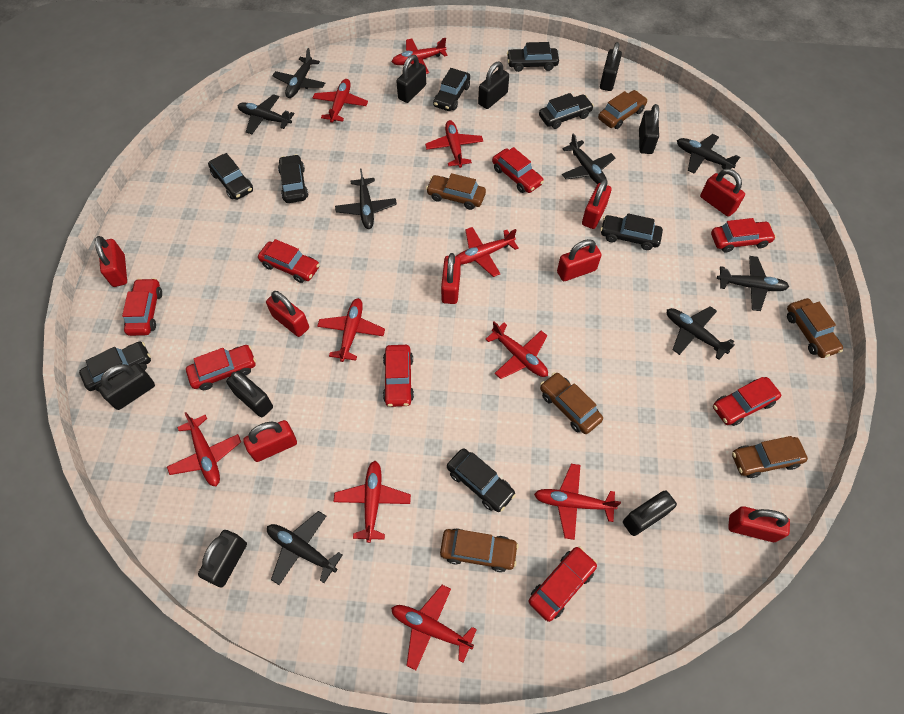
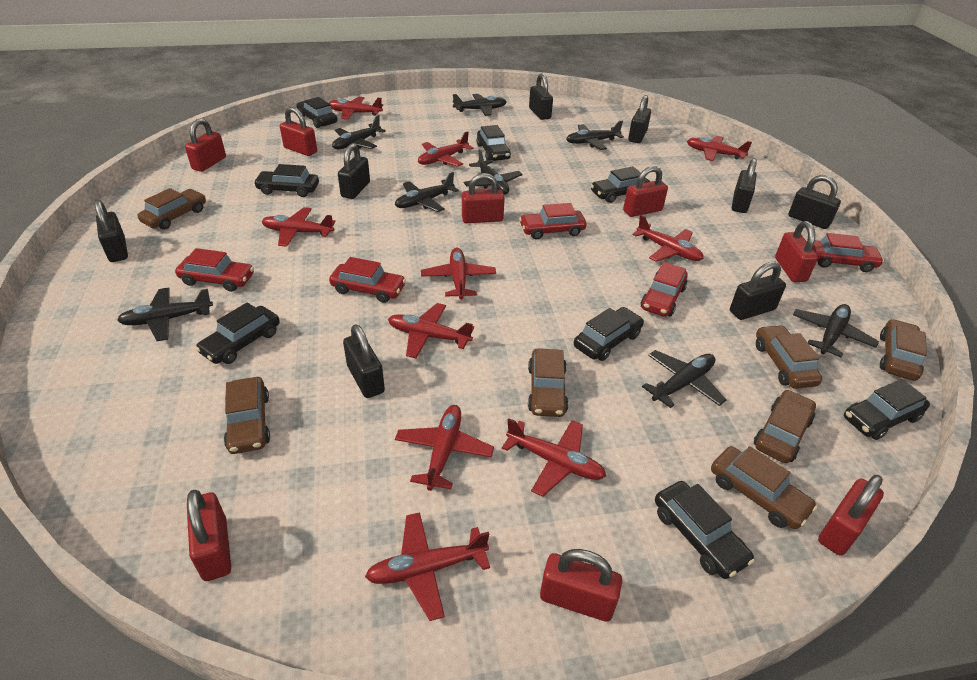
brown car: [426,173,486,210] [440,528,519,572] [540,372,603,434] [598,90,648,129] [732,436,808,478] [787,298,843,358] = 6 -> [138,188,206,230] [224,377,270,454] [528,348,569,417] [711,446,817,529] [754,390,816,463] [756,325,822,389] [880,319,927,381] = 7
red car: [122,278,162,336] [186,345,256,390] [258,239,320,283] [383,345,414,407] [492,147,544,193] [529,546,597,622] [711,218,776,252] [713,377,781,426] = 8 -> [175,248,254,292] [329,257,406,303] [519,203,587,239] [641,262,688,317] [812,233,884,272] = 5

